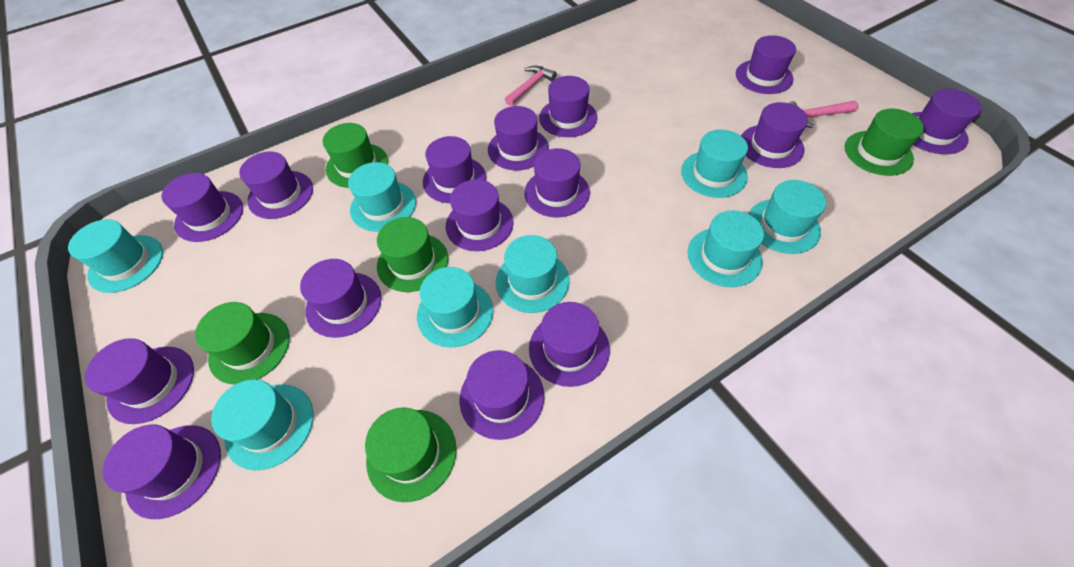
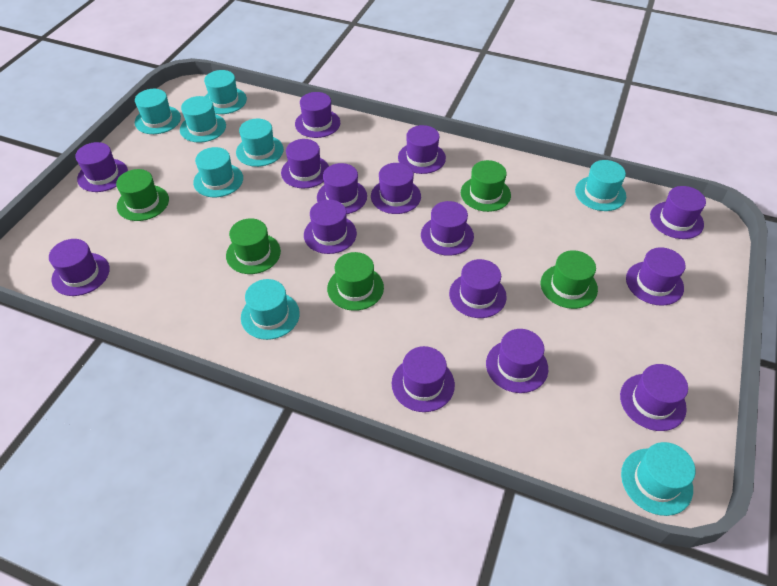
pink hammer: [505,66,557,106] [789,101,858,128] = 2 -> none = 0

